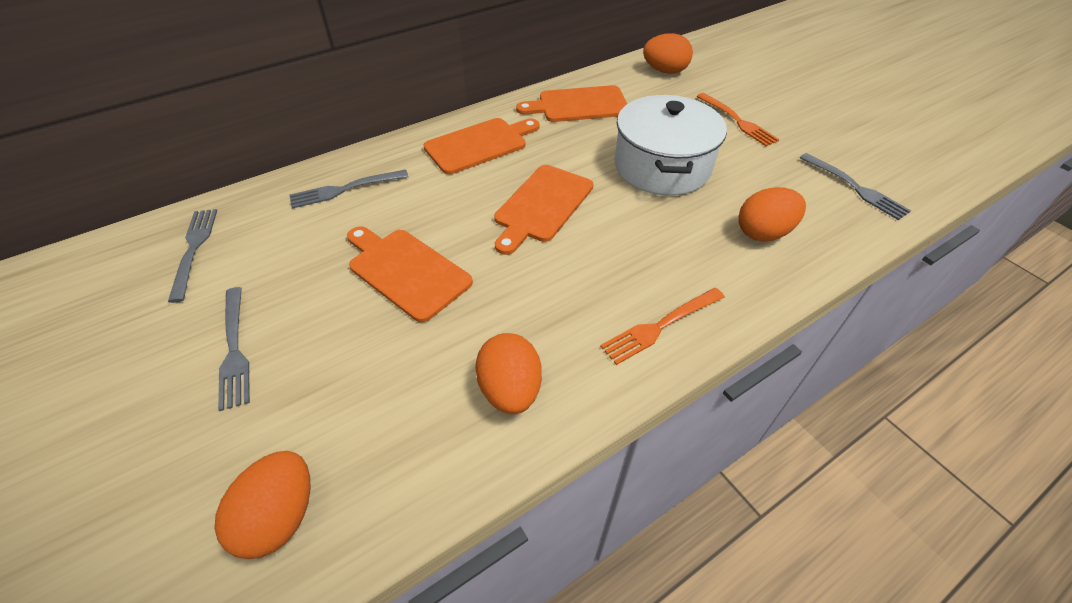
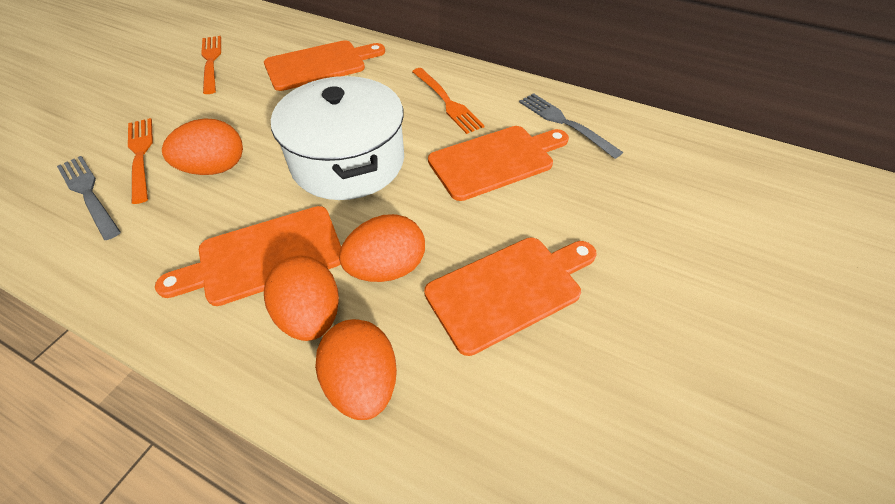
grey fork: [168,209,217,303] [218,287,250,411] [289,170,409,209] [800,153,911,220] = 4 -> [57,156,121,240] [519,93,623,159] = 2
orange fork: [600,288,725,365] [697,93,780,146] = 2 -> [128,118,153,204] [201,36,221,94] [412,68,485,134] = 3

